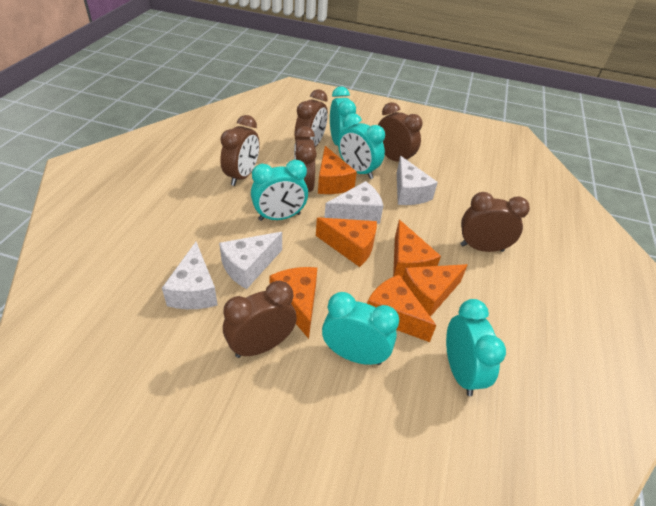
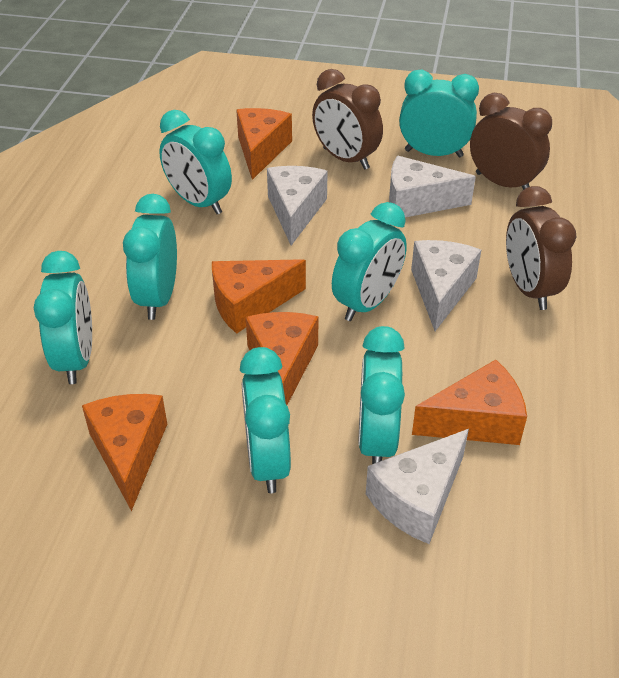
brown clock: [220,115,260,186] [223,281,297,358] [294,126,317,192] [295,89,328,147] [378,102,422,162] [460,192,530,252] = 6 -> [312,69,383,170] [470,93,552,190] [506,186,576,310] = 3
orange cheese: [269,267,317,339] [316,217,377,267] [318,146,357,194] [367,275,436,342] [393,220,441,279] [403,264,468,317] = 6 -> [82,394,167,511] [212,259,306,334] [236,108,292,180] [246,312,318,405] [412,360,527,445] = 5
turquoise clock: [251,160,308,221] [322,292,399,365] [330,86,356,146] [338,113,385,179] [446,299,506,396] = 5 -> [34,251,92,384] [123,194,177,320] [159,110,232,214] [240,347,291,493] [332,202,407,321] [358,326,405,464] [399,70,479,157] = 7

